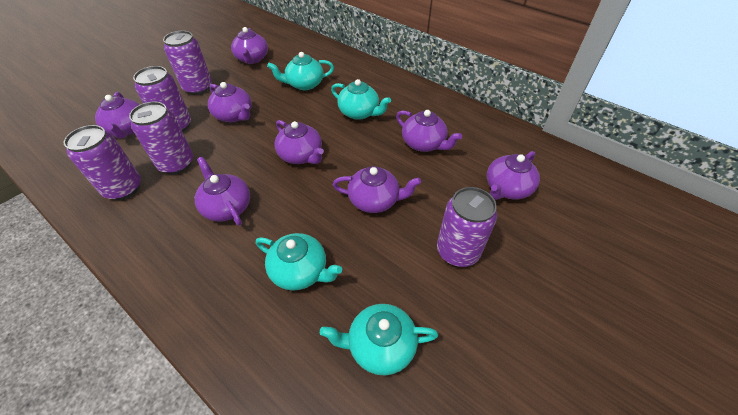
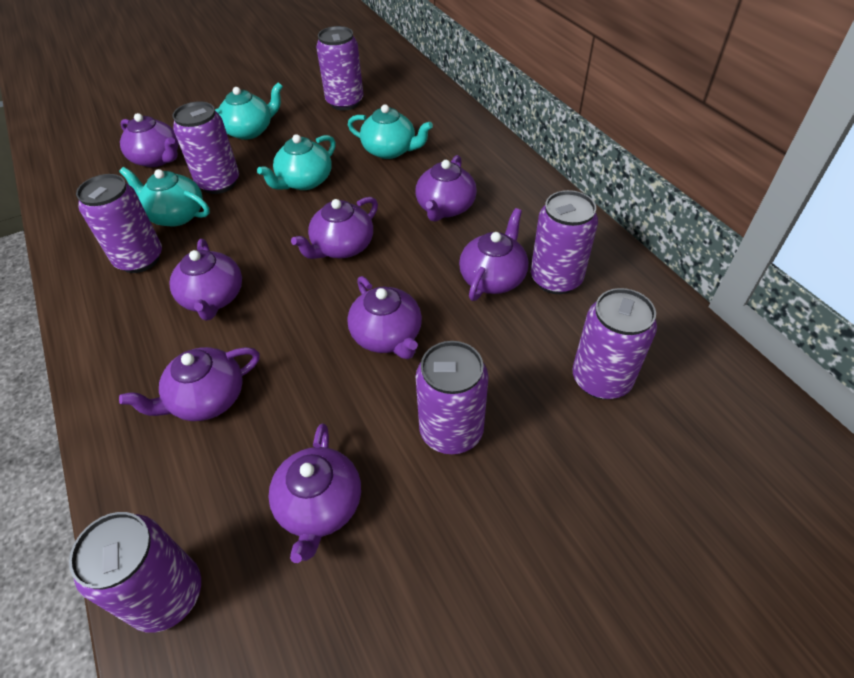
purple can: [63,125,141,200] [129,102,193,174] [133,66,191,132] [163,31,212,95] [437,187,497,267] = 5 -> [69,512,201,633] [76,174,162,273] [173,101,239,194] [316,26,364,111] [416,341,489,454] [531,190,598,294] [573,288,657,399] = 7

